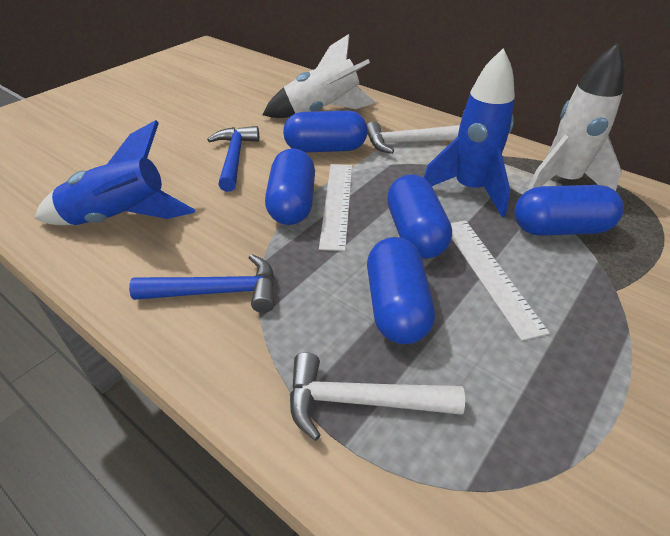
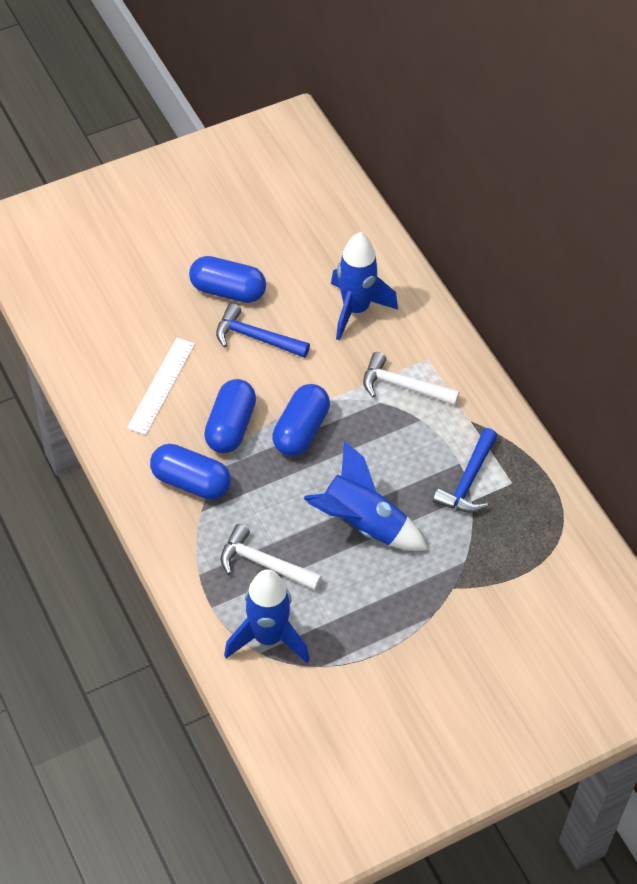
blue capsule: [265,148,315,225] [283,111,368,153] [367,237,435,344] [387,174,452,259] [514,185,624,236] = 5 -> [150,444,231,500] [189,256,266,303] [204,379,256,453] [272,384,330,456] = 4
blue rocket: [35,120,195,225] [424,48,515,217] = 2 -> [224,569,310,663] [304,441,428,551] [331,232,398,341] = 3
white rocket: [262,34,376,118] [527,42,625,191] = 2 -> none = 0
white ruler: [319,164,352,251] [451,220,550,341] = 2 -> [127,338,195,435] = 1

